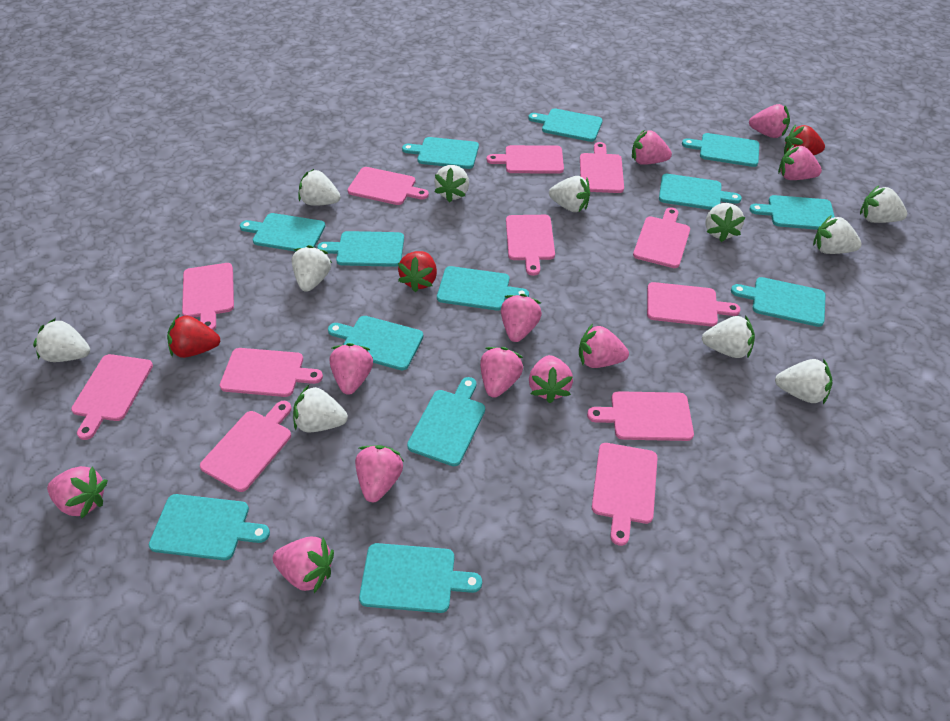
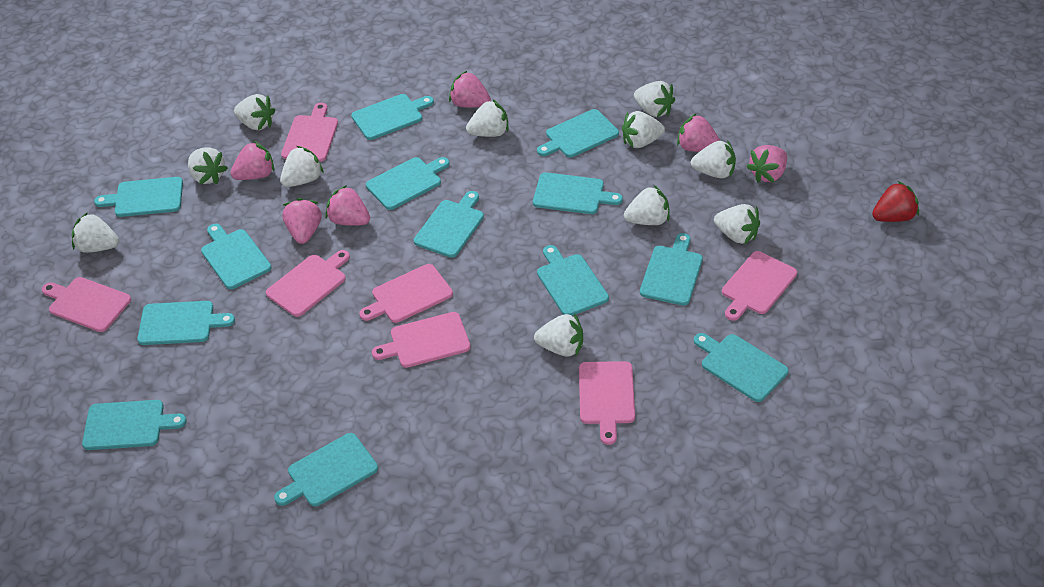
pink cutting board: [71,354,153,440] [182,263,234,331] [200,401,292,492] [220,348,323,397] [348,167,429,205] [487,145,564,174] [506,215,555,276] [580,142,624,193] [587,391,694,441] [592,443,658,546] [633,207,690,268] [647,282,741,327] = 12 -> [42,277,131,332] [266,250,350,317] [281,103,338,162] [359,264,453,323] [372,312,471,368] [579,361,635,445] [722,251,797,321] = 7
pink strawberry: [47,466,108,519] [273,537,334,593] [329,343,373,395] [355,445,403,502] [480,347,523,398] [501,294,542,342] [529,355,573,403] [579,324,629,368] [632,129,672,165] [749,104,790,138] [778,145,822,180] = 11 -> [231,141,274,180] [282,198,321,244] [325,185,370,226] [449,71,491,108] [677,114,720,152] [746,145,787,182] = 6
red strawberry: [167,315,220,358] [398,251,437,292] [784,125,825,155] = 3 -> [872,181,919,222] = 1

